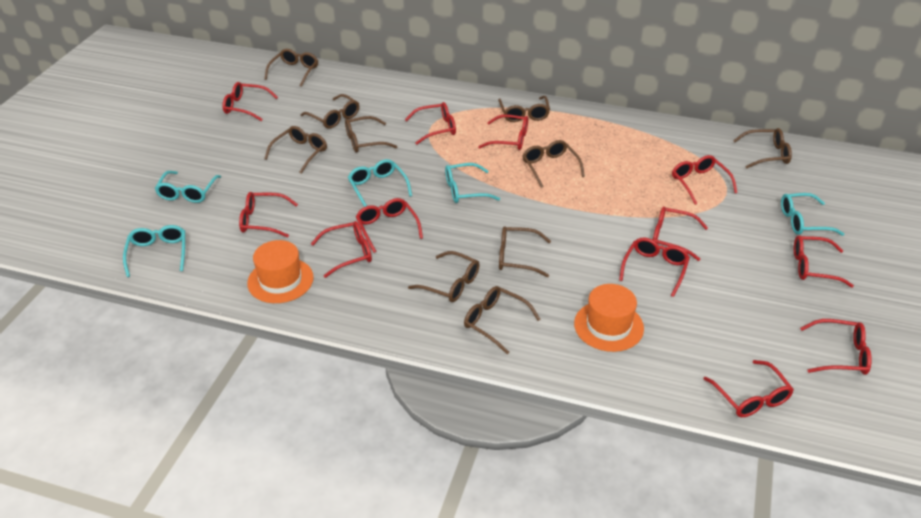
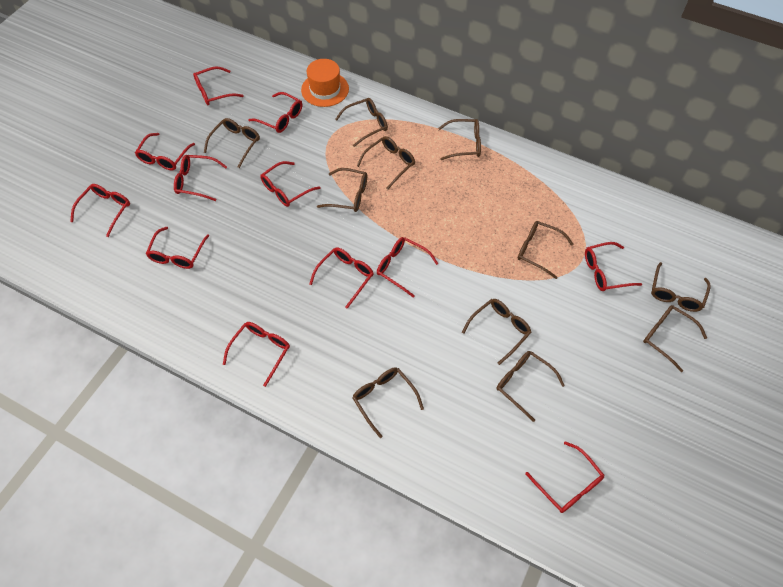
brown glasses: [264,49,318,87] [264,126,327,174] [300,94,359,129] [345,116,398,153] [408,251,480,302] [464,286,541,354] [498,96,550,122] [499,226,551,277] [522,140,585,188] [733,128,792,168] = 10 -> [204,118,260,168] [317,168,367,212] [335,98,388,147] [352,367,424,438] [357,136,415,189] [438,119,481,160] [462,299,532,365] [496,351,565,422] [518,221,574,279] [643,305,707,372] [651,262,711,312] = 11
orange hat: [247,240,314,303] [574,284,644,352] = 2 -> [301,59,349,107] = 1
turquoise glasses: [123,225,185,277] [155,171,221,203] [348,159,412,207] [445,163,500,203] [781,193,844,236] = 5 -> none = 0

